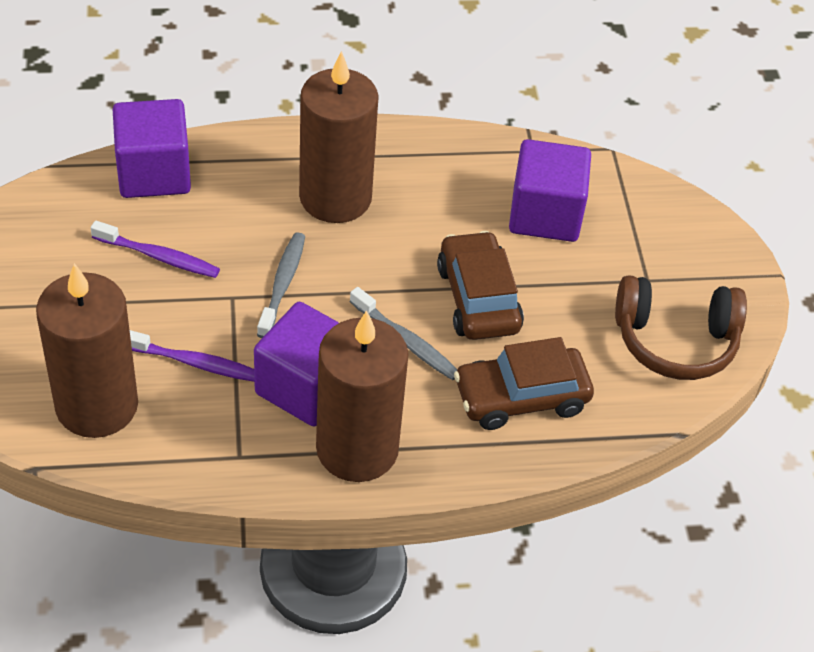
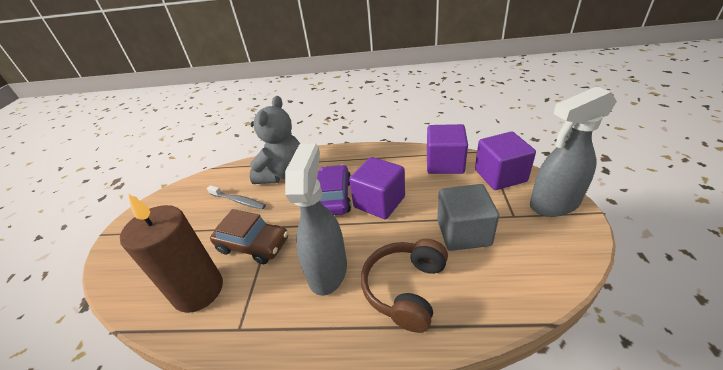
brown candle: [36,263,138,438] [299,51,379,223] [316,310,409,482] = 3 -> [120,194,223,313] = 1
brown car: [437,231,524,340] [454,337,594,430] = 2 -> [210,209,288,264] = 1
grey cube: none = 0 -> [437,184,499,251] = 1
grey spray bottle: none = 0 -> [285,143,347,296] [530,86,617,217] = 2
grey teddy bear: none = 0 -> [250,96,300,184] = 1
grey toothbrush: [257,232,305,338] [350,287,457,380] = 2 -> [207,185,266,209] = 1
purple car: none = 0 -> [317,165,351,215] = 1
purple toothbrush: [91,221,220,278] [130,330,255,382] = 2 -> none = 0

